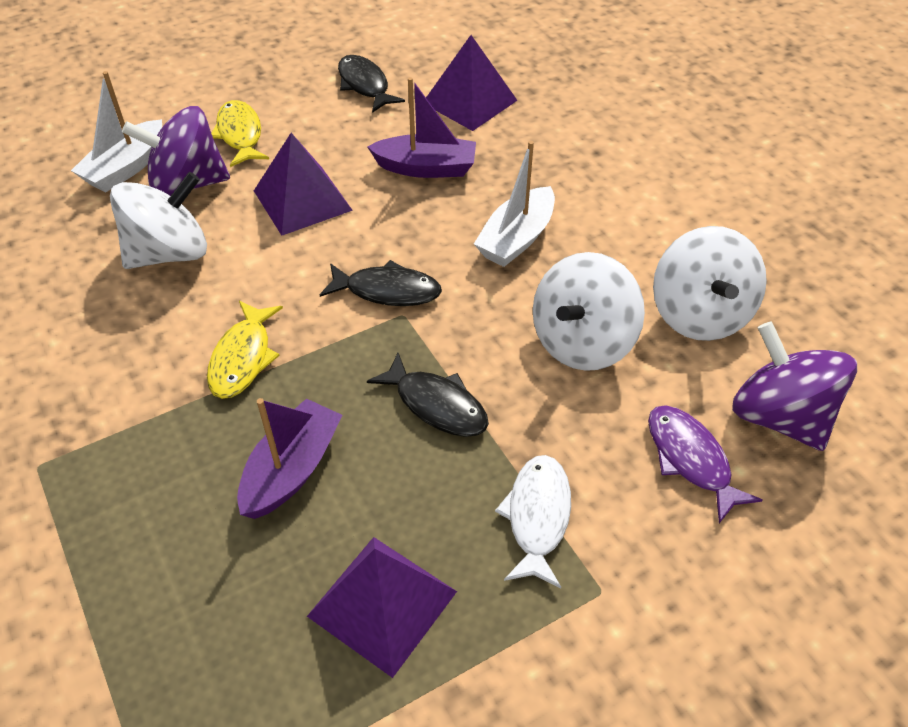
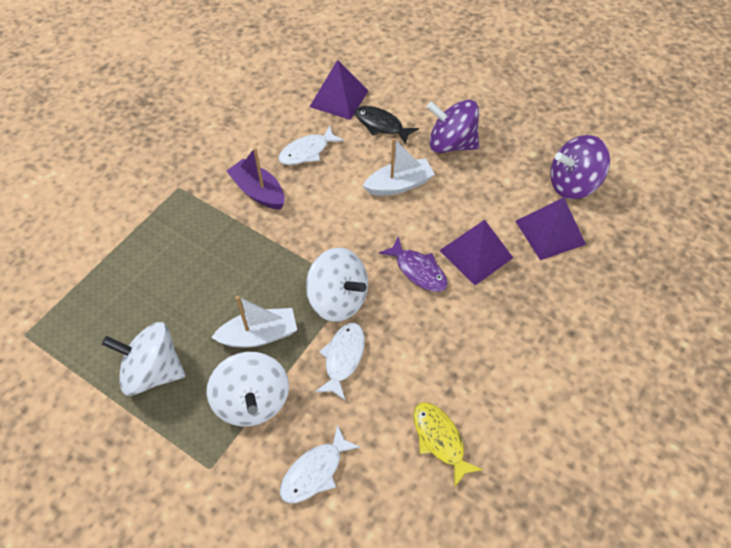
black fish: [320,260,442,306] [338,55,405,113] [367,353,489,437] = 3 -> [355,106,419,145] = 1
purple boat: [237,398,343,519] [368,77,476,178] = 2 -> [227,147,284,210] = 1
white fish: [495,455,571,588] = 1 -> [278,125,344,165] [280,425,361,503] [315,323,365,401] = 3
yellow fish: [207,301,283,399] [211,100,269,167] = 2 -> [413,402,483,487] = 1

